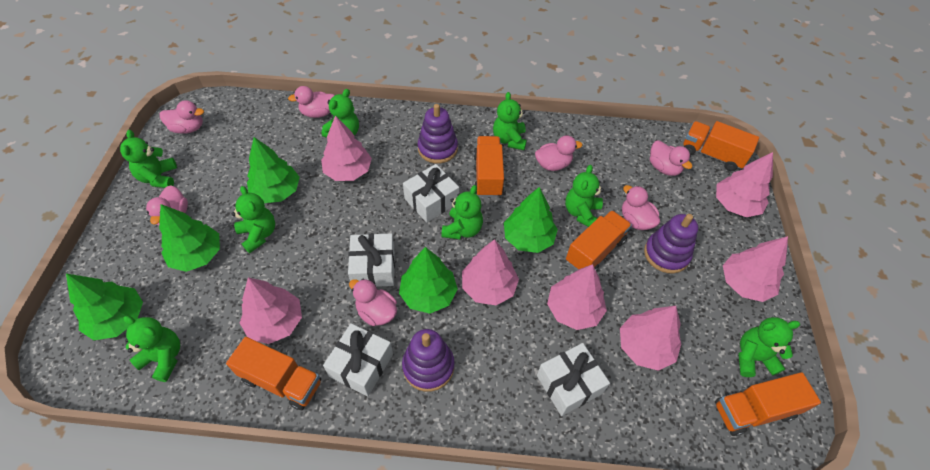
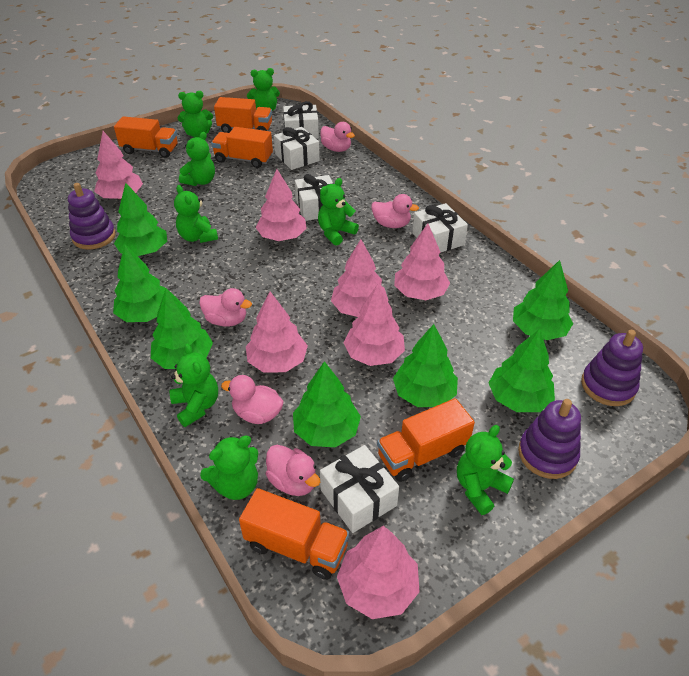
green tree: [66,274,143,340] [159,204,220,272] [247,137,300,203] [399,247,458,314] [504,187,558,253] = 5 -> [113,245,166,322] [114,183,167,256] [151,288,213,369] [293,361,361,447] [393,324,458,407] [489,329,555,412] [513,260,573,340] = 7
pink duck: [146,185,188,226] [160,100,204,134] [288,86,334,118] [349,279,397,326] [535,135,582,171] [622,185,660,230] [650,140,692,176] = 7 -> [199,288,252,327] [221,375,284,424] [266,445,320,496] [320,122,355,152] [371,194,419,228] = 5
white gift: [323,323,393,396] [348,233,395,287] [403,164,459,223] [537,343,610,416] = 4 -> [274,127,320,170] [283,101,319,139] [295,174,333,221] [320,445,399,533] [412,203,468,253] = 5

